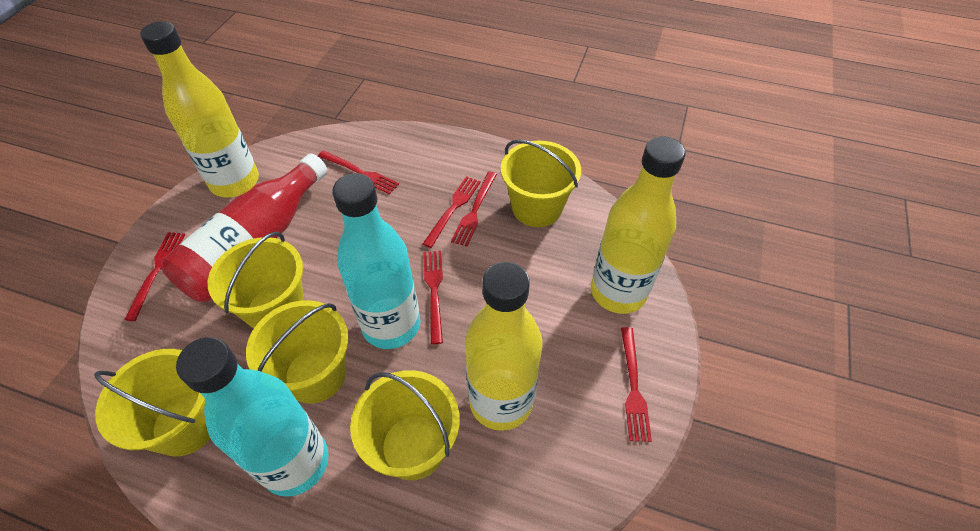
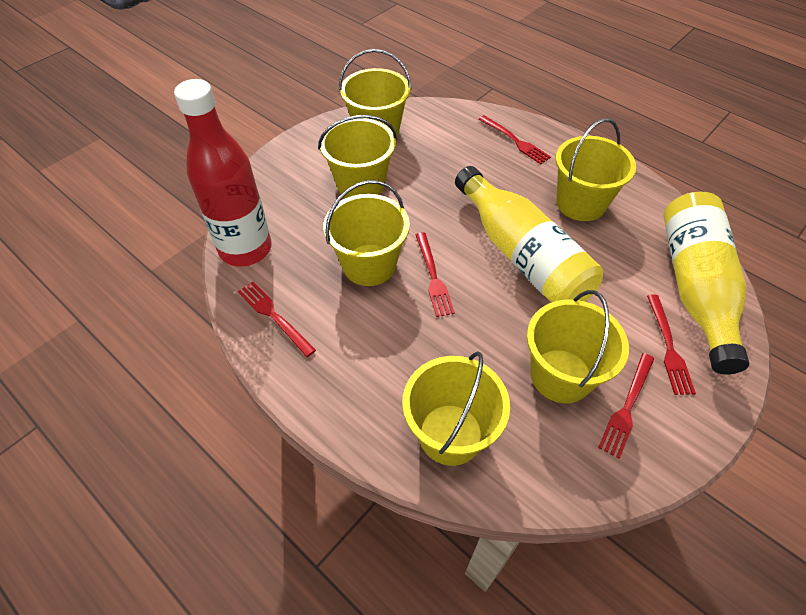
red fork: [124,232,185,321] [318,150,399,195] [423,176,481,248] [423,251,443,344] [451,172,497,246] [621,327,652,442] = 6 -> [238,282,316,357] [415,232,455,317] [479,115,551,164] [598,353,654,459] [647,295,696,395] = 5
turquoise bottle: [176,337,329,497] [332,173,420,349] = 2 -> none = 0
yellow bottle: [140,21,259,198] [465,262,542,431] [591,136,686,314] = 3 -> [455,166,603,303] [663,192,750,375] = 2
yellow bucket: [94,349,210,456] [208,232,304,329] [246,300,349,404] [350,370,460,480] [501,140,581,227] = 5 -> [318,115,397,198] [323,180,410,286] [339,49,411,137] [402,351,510,466] [527,290,629,403] [555,118,636,221] = 6

